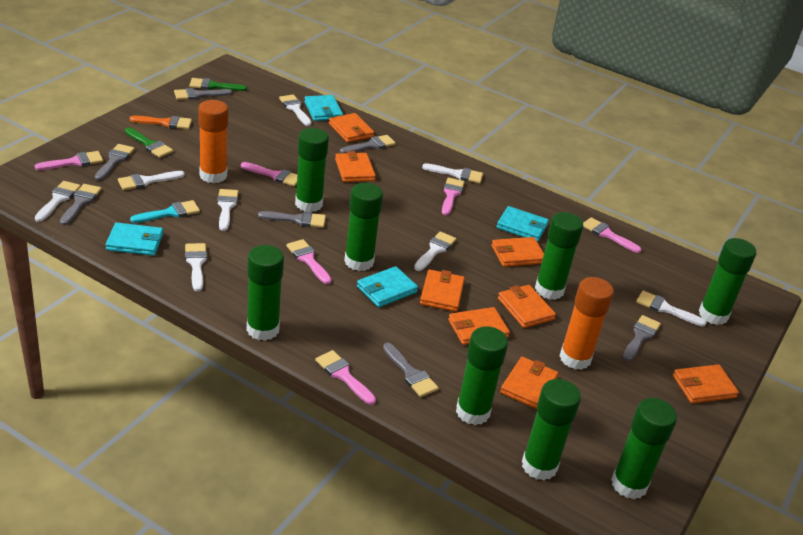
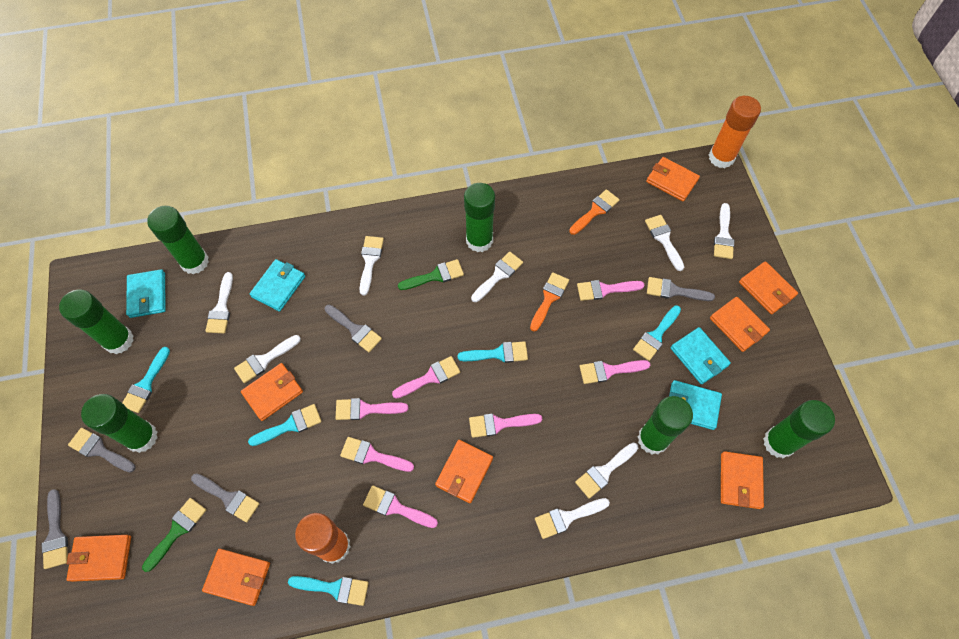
green glue stick: [247,245,284,341] [295,128,329,212] [344,183,383,271] [456,326,508,425] [522,379,581,481] [535,212,583,300] [611,398,677,499] [699,238,756,325] = 8 -> [59,290,134,354] [81,394,158,453] [147,206,209,274] [464,183,495,252] [638,396,693,454] [763,400,835,458] = 6
grey brush: [60,184,101,225] [95,144,134,181] [174,88,233,100] [258,211,326,228] [340,135,396,153] [383,343,439,397] [623,315,661,361] = 7 -> [42,489,68,569] [68,428,136,473] [191,474,259,523] [324,304,382,352] [647,277,715,301] = 5
orange brush: [130,116,192,129] = 1 -> [530,272,569,331] [569,189,619,235] = 2
pink brush: [35,151,103,170] [241,162,297,186] [286,239,332,284] [315,350,376,405] [442,178,464,215] [583,217,642,253] = 6 -> [336,398,408,420] [340,437,414,472] [363,486,438,528] [392,356,460,399] [469,414,542,438] [577,280,645,301] [580,360,650,384] = 7
turquoise brush: [130,200,200,223] = 1 -> [122,347,170,413] [248,404,322,446] [288,576,369,606] [457,341,528,363] [633,306,681,361] = 5

